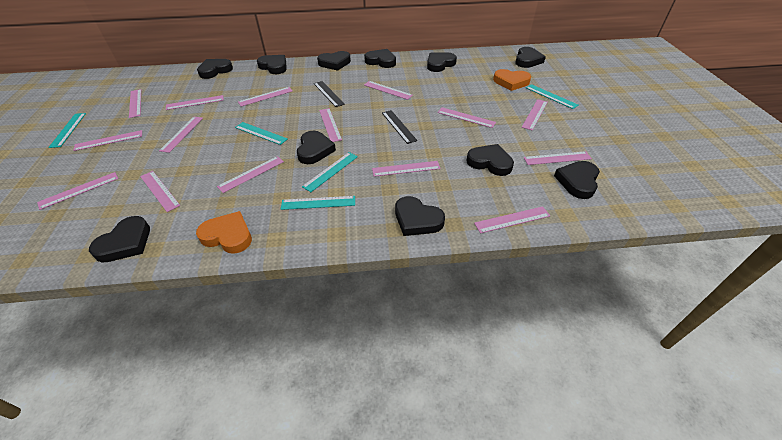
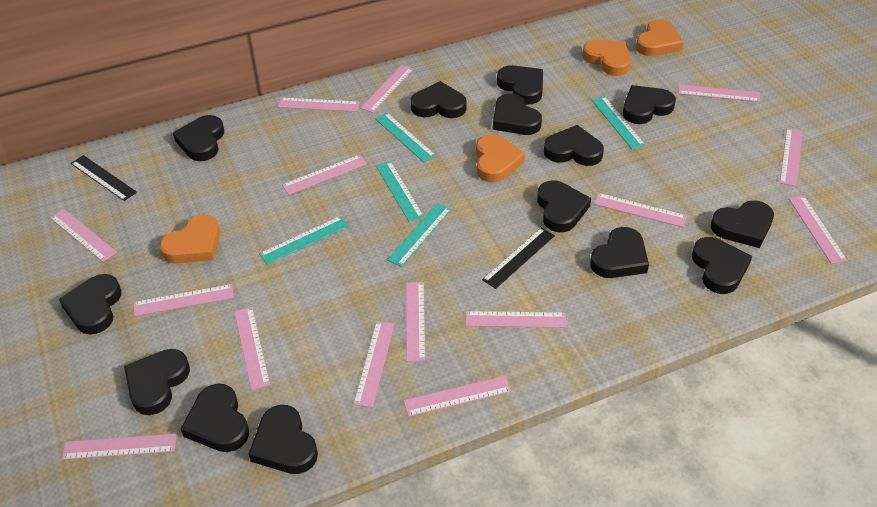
black heart: [89,216,150,262] [197,59,233,79] [257,55,287,74] [297,131,336,164] [317,51,351,71] [364,49,396,68] [395,196,445,236] [427,53,457,72] [466,144,514,176] [515,47,546,68] [554,161,600,199] = 11 -> [59,274,121,334] [124,349,190,415] [173,115,224,161] [181,384,249,452] [249,405,318,474] [410,81,467,118] [493,93,542,135] [497,65,543,105] [537,180,591,232] [544,125,604,166] [590,227,649,278] [623,85,676,124] [692,237,752,294] [711,200,774,248] = 14
orange heart: [196,211,252,254] [493,69,531,91] = 2 -> [159,214,220,263] [476,134,525,182] [582,40,631,76] [636,19,683,56] = 4

